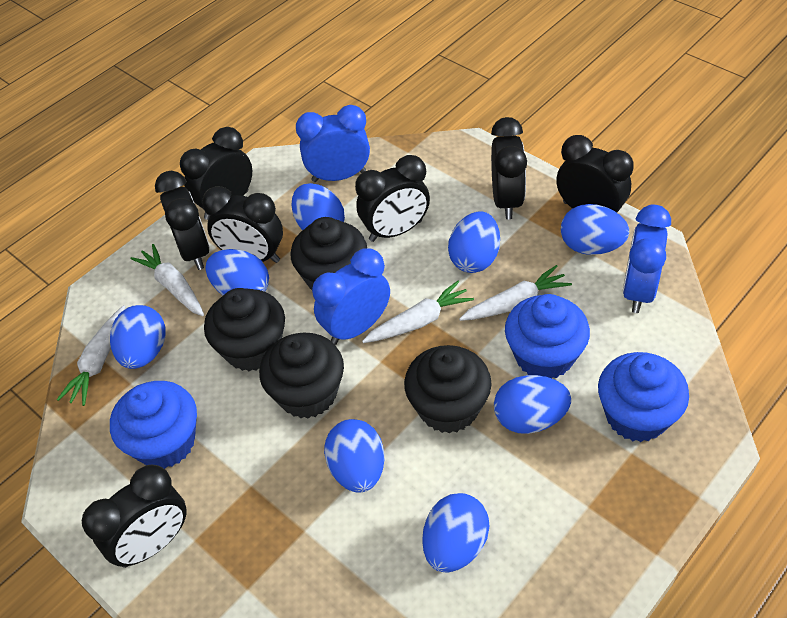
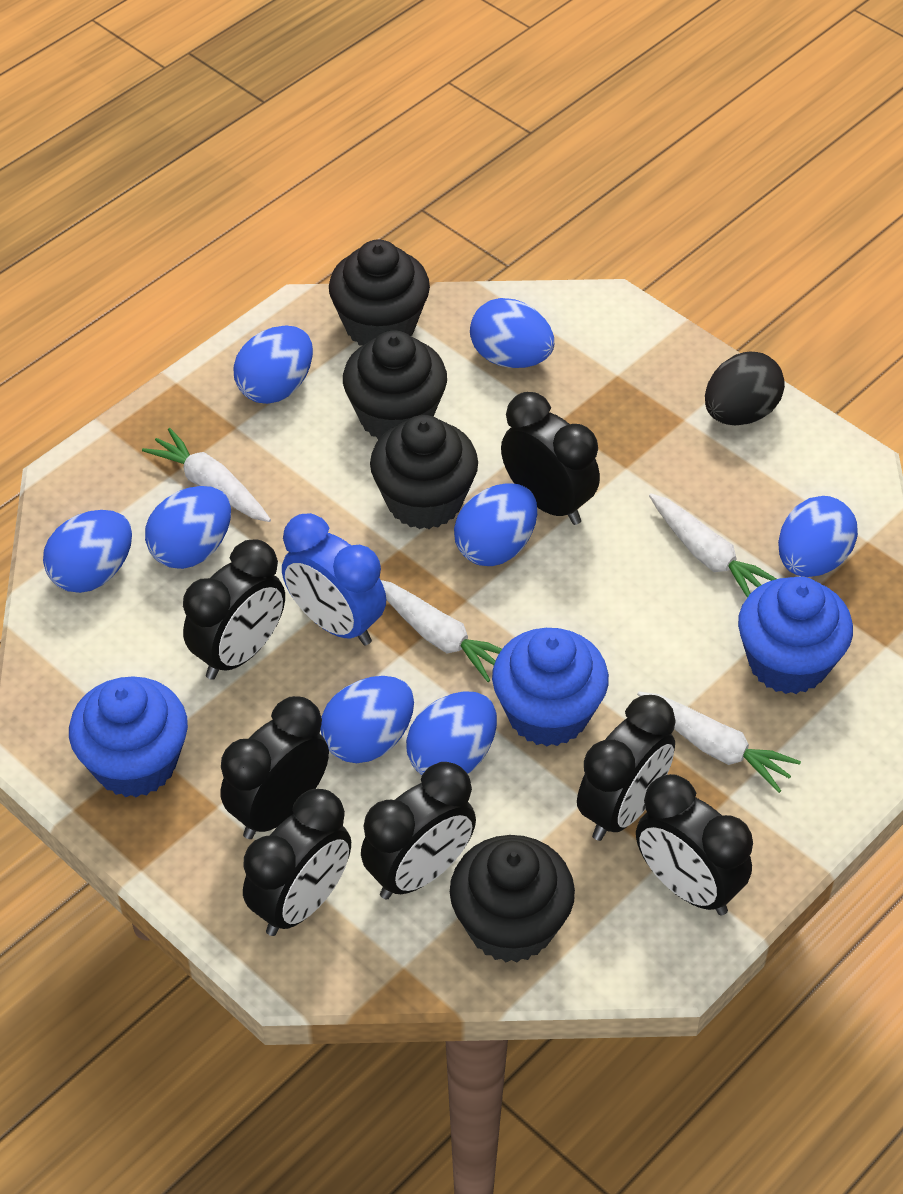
black egg: none = 0 -> [705,351,785,425] = 1
blue clock: [296,105,370,182] [312,248,390,345] [623,205,671,313] = 3 -> [282,513,387,646] = 1

